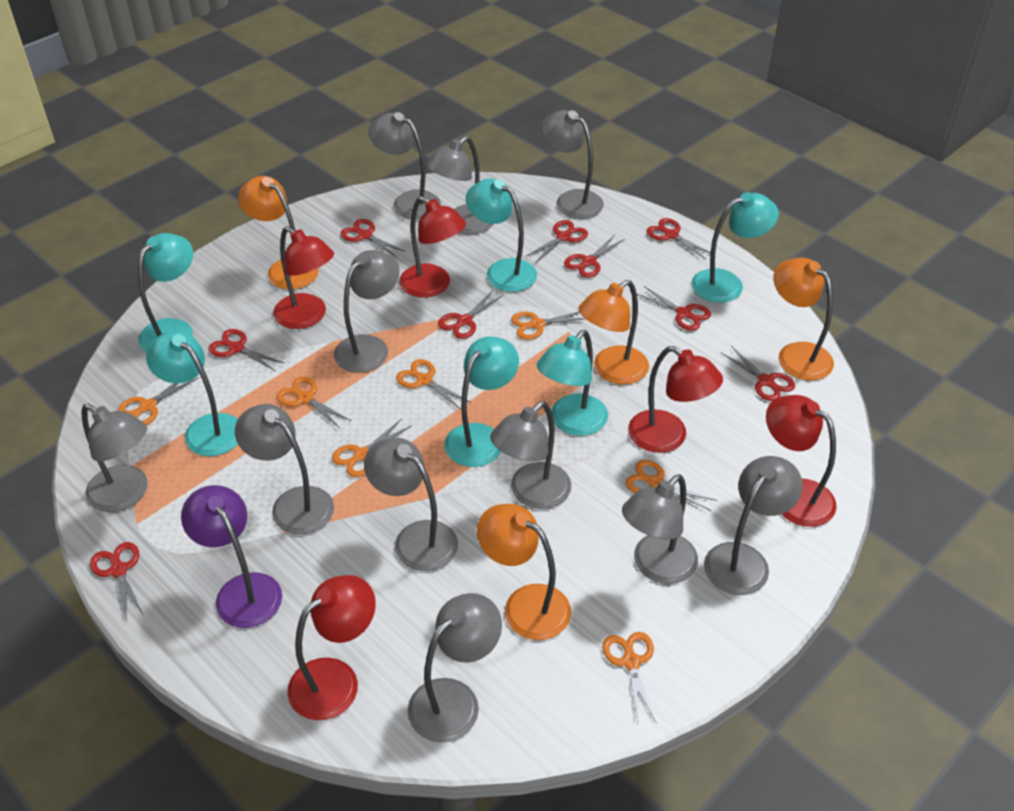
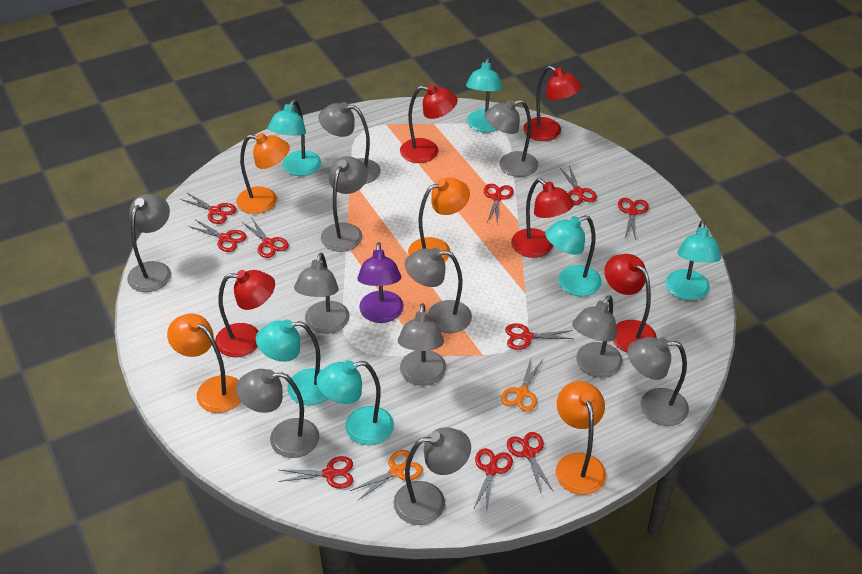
orange scissors: [118,377,199,425] [277,377,351,428] [332,419,412,477] [396,359,471,410] [511,311,585,340] [602,632,656,722] [625,460,717,511] = 7 -> [350,450,423,501] [501,359,542,412] = 2
red scissors: [90,542,144,619] [208,329,284,371] [340,219,406,257] [438,290,503,339] [527,220,588,262] [564,235,625,278] [637,286,711,331] [646,218,711,259] [721,346,795,401] = 9 -> [180,193,236,224] [188,219,247,252] [242,217,289,258] [278,456,353,489] [473,448,513,513] [484,184,514,225] [505,323,574,350] [507,432,554,493] [559,165,597,205] [618,198,649,240] = 10

